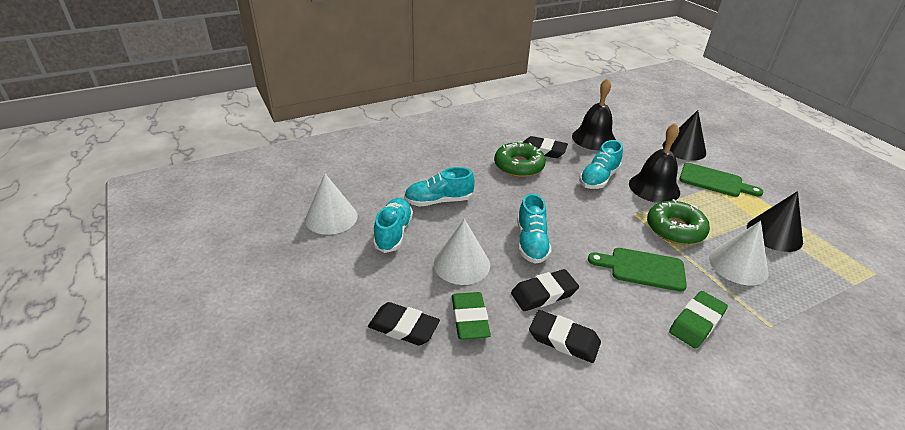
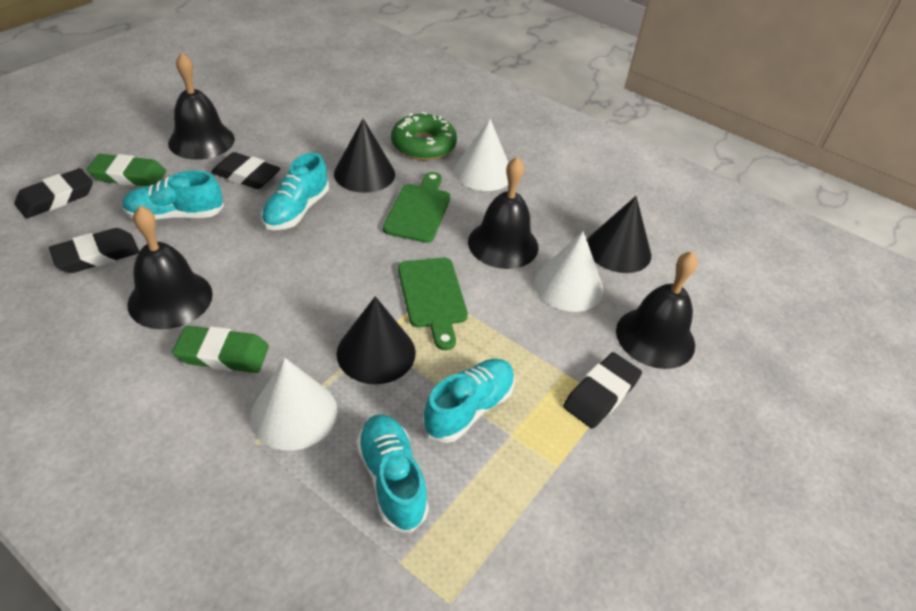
black bell: [572,78,616,150] [629,123,680,203] = 2 -> [127,206,213,329] [168,53,235,160] [468,157,539,269] [616,251,698,369] = 4
black cone: [663,110,706,161] [747,191,803,252] = 2 -> [334,119,395,193] [337,296,416,384] [587,196,651,273] = 3
green donut: [494,141,546,177] [647,199,710,245] = 2 -> [391,112,457,160] = 1

